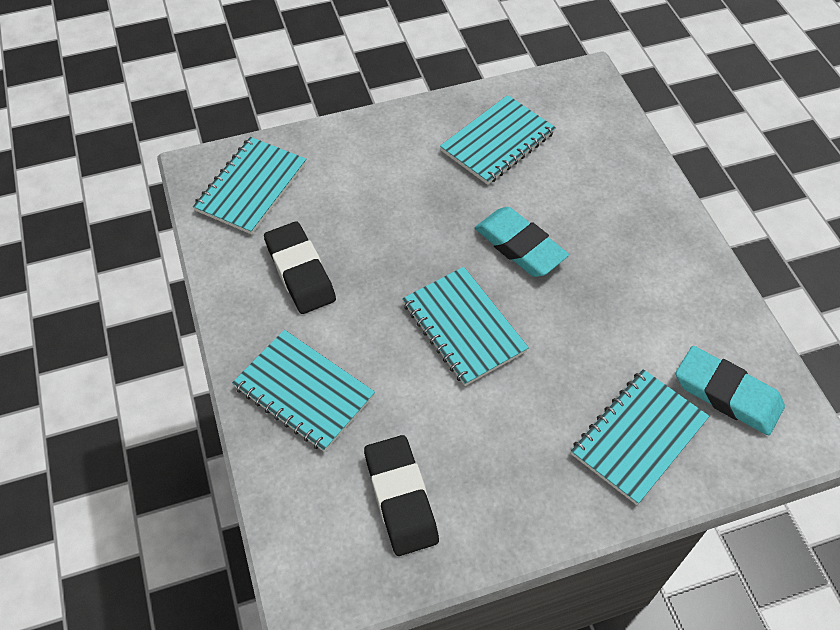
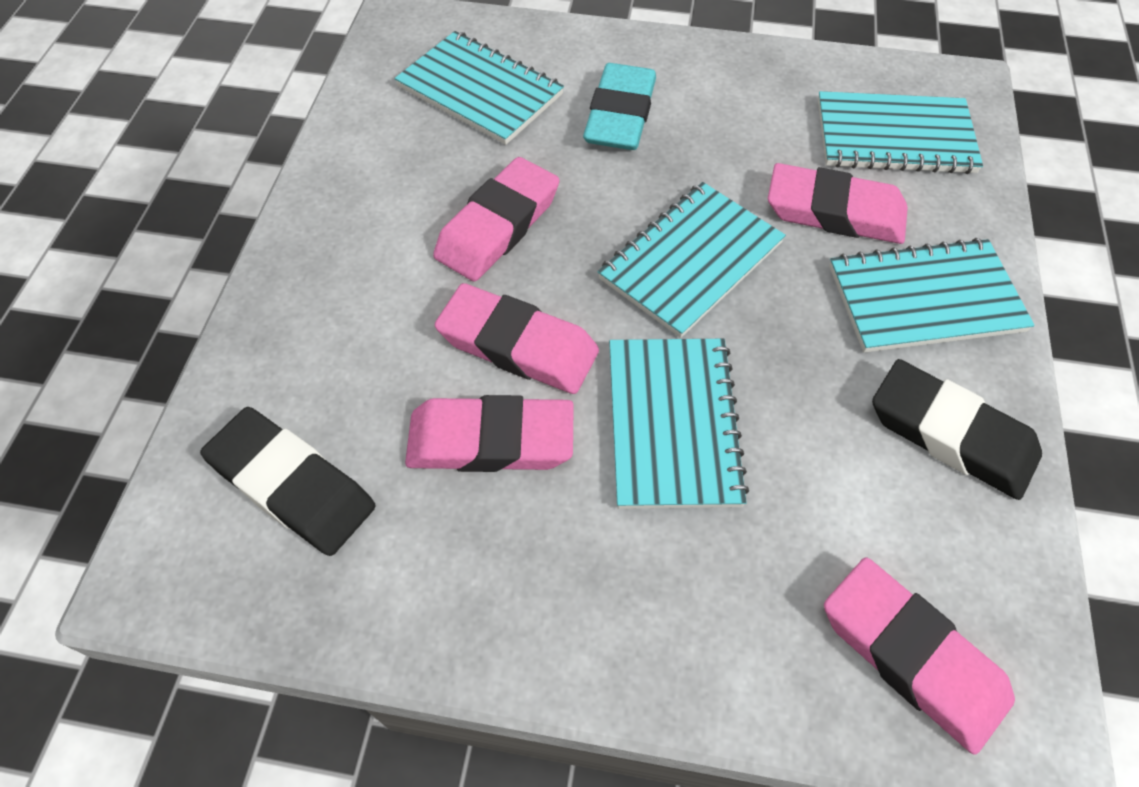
pink eraser: none = 0 -> [405,395,574,472] [433,157,560,281] [434,283,599,394] [768,163,908,244] [824,558,1015,755] = 5
turquoise eraser: [475,207,569,277] [676,346,785,435] = 2 -> [583,63,656,150] = 1

